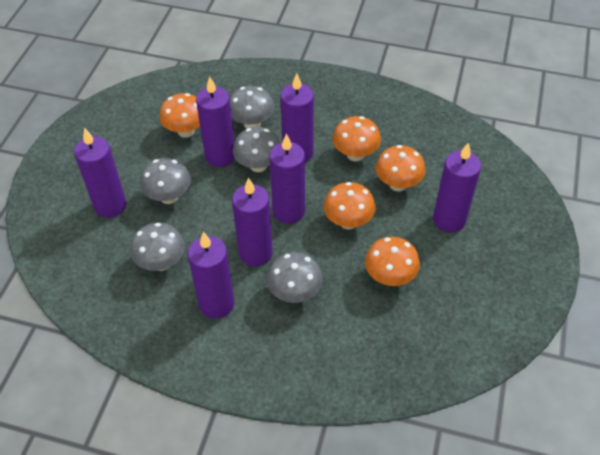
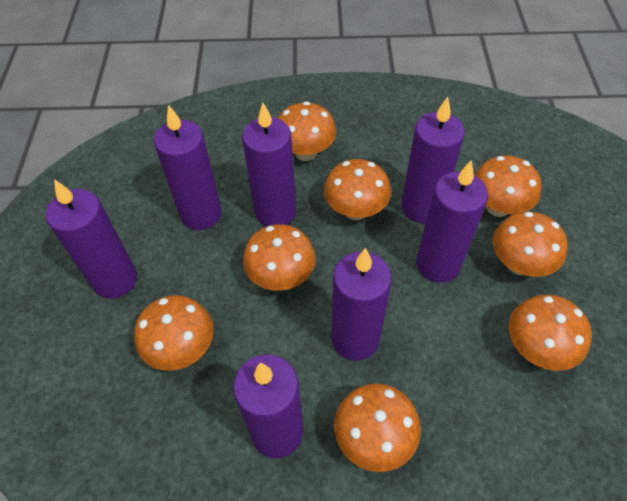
grey mushroom: [130,223,185,271] [140,158,191,204] [230,86,274,128] [233,127,280,172] [267,252,323,303] = 5 -> none = 0
orange mushroom: [160,93,200,138] [324,182,376,230] [332,116,381,162] [365,237,420,286] [375,145,426,192] = 5 -> [134,295,214,371] [243,224,316,291] [278,102,336,161] [324,159,391,220] [334,384,421,472] [475,156,542,217] [493,212,567,277] [509,295,592,371] = 8

